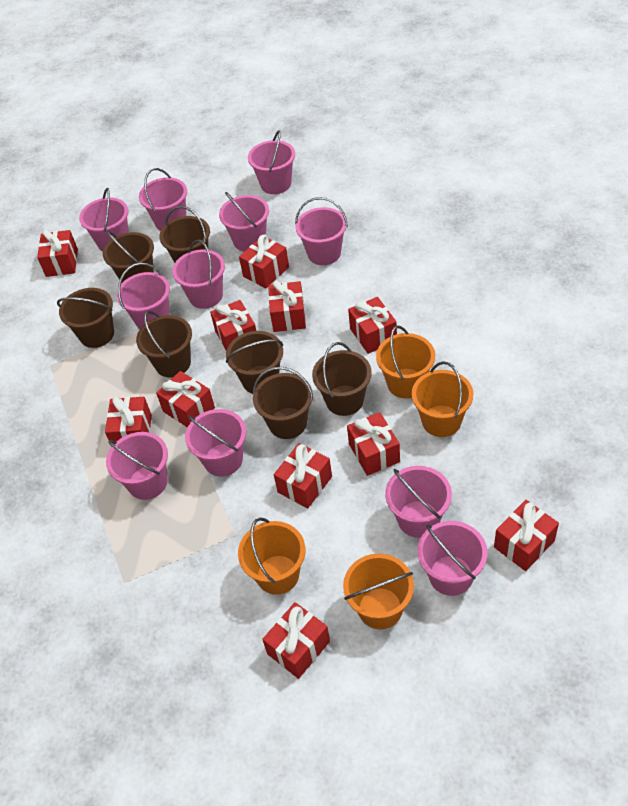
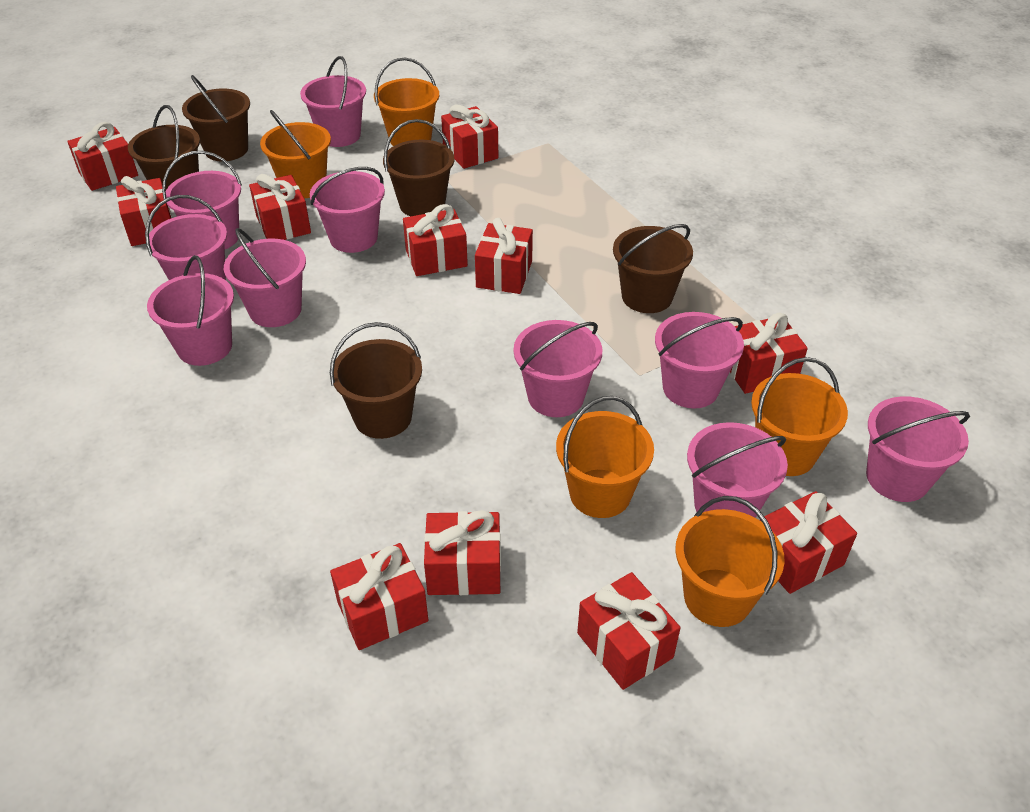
brown bucket: [57,288,114,348] [103,231,154,283] [136,311,192,378] [159,206,210,263] [226,331,283,394] [253,367,313,439] [312,342,372,416] = 7 -> [128,105,200,191] [182,75,250,162] [330,322,422,439] [383,119,454,216] [613,224,693,313] = 5
orange bucket: [238,518,305,595] [343,553,414,629] [376,326,435,398] [412,361,473,437] = 4 -> [260,110,331,199] [374,58,439,146] [556,396,654,518] [675,496,785,627] [751,357,848,476] = 5
pink bucket: [79,188,129,252] [106,432,168,500] [117,263,170,329] [139,168,187,231] [172,240,225,309] [185,409,246,477] [219,192,269,252] [248,130,295,194] [295,197,348,265] [385,466,452,538] [417,521,487,596] = 11 -> [145,195,227,280] [147,255,234,366] [162,151,242,249] [224,228,306,327] [300,56,366,147] [310,167,385,253] [514,320,602,417] [655,312,744,409] [687,422,788,518] [866,396,970,502] = 10

